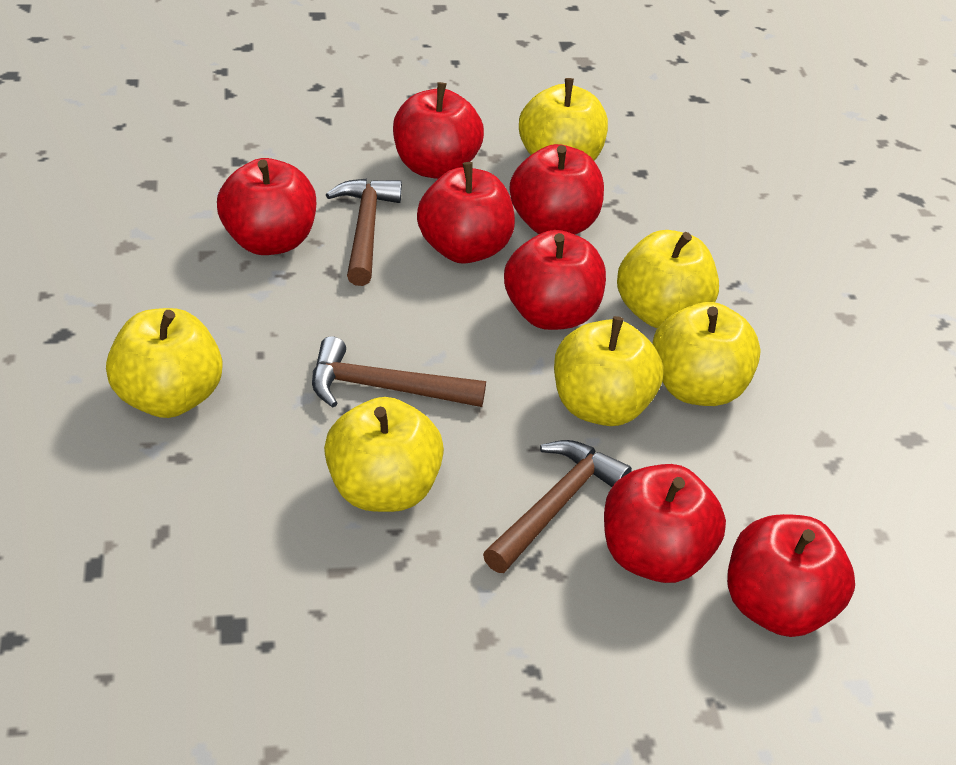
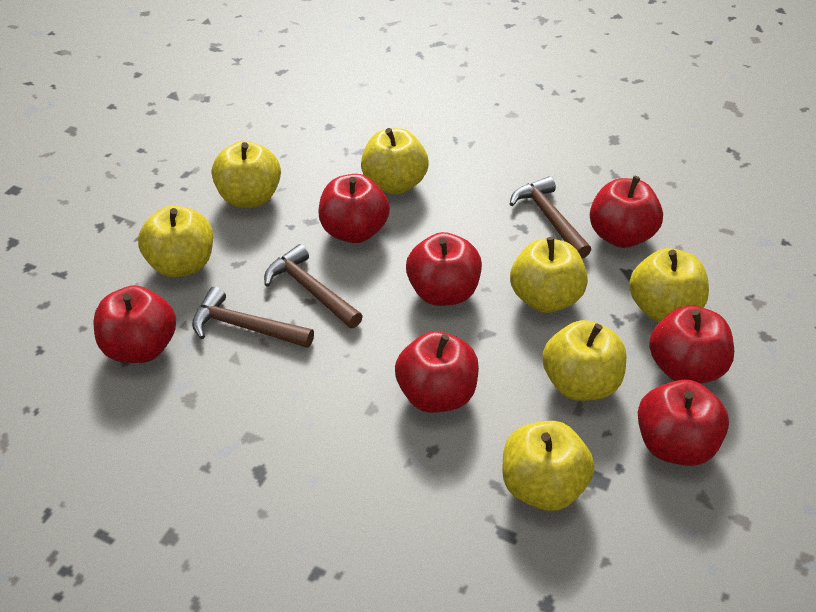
yellow apple: [106,308,223,418] [324,397,444,512] [519,78,608,160] [554,316,663,426] [617,230,719,328] [652,302,761,406] = 6 -> [138,206,213,277] [212,141,281,208] [361,128,429,195] [502,421,594,511] [510,237,588,313] [542,320,626,401] [629,248,709,322] = 7

